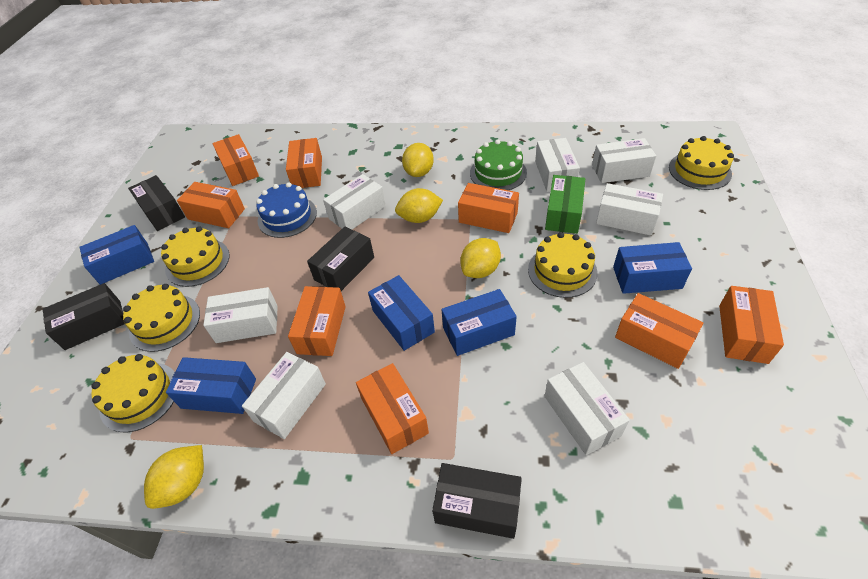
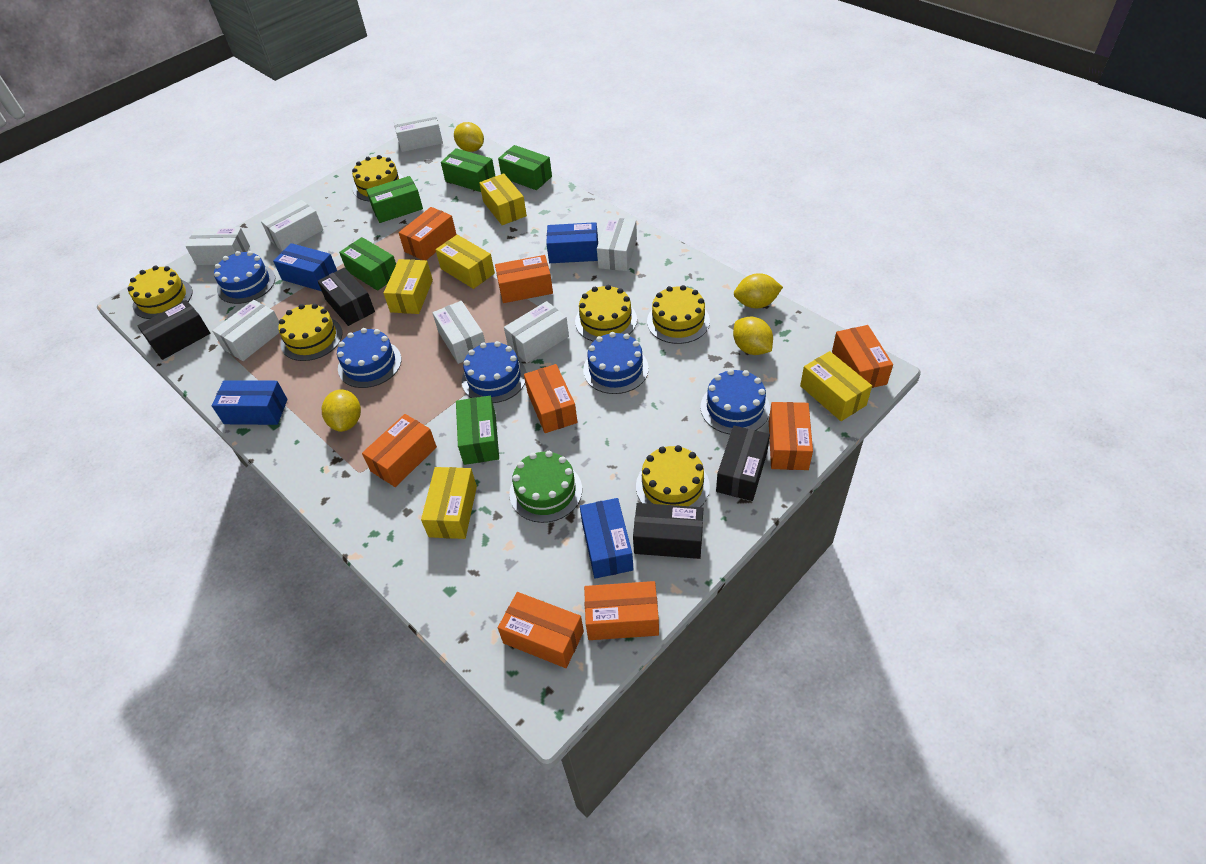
blue box: [79,225,154,285] [166,357,256,414] [368,275,435,351] [441,289,517,356] [613,242,692,294] = 5 -> [212,380,288,425] [273,243,337,291] [546,222,598,263] [580,498,633,579] = 4
blue cake: [256,182,317,238] = 1 -> [214,251,275,304] [337,328,401,388] [462,341,526,403] [583,332,649,394] [700,369,770,434] = 5
green box: [545,175,585,234] = 1 -> [339,237,396,291] [366,176,423,223] [441,148,495,192] [456,396,499,465] [498,145,552,190] = 5
yellow box: none = 0 -> [383,259,433,314] [421,467,477,539] [436,235,495,289] [479,173,527,225] [800,351,872,421] = 5
yellow cake: [91,354,175,432] [123,284,200,352] [161,227,230,287] [528,232,598,298] [669,136,734,190] = 5 -> [128,266,192,319] [279,303,343,361] [352,155,403,202] [575,285,637,341] [636,445,710,507] [647,285,710,344] = 6

